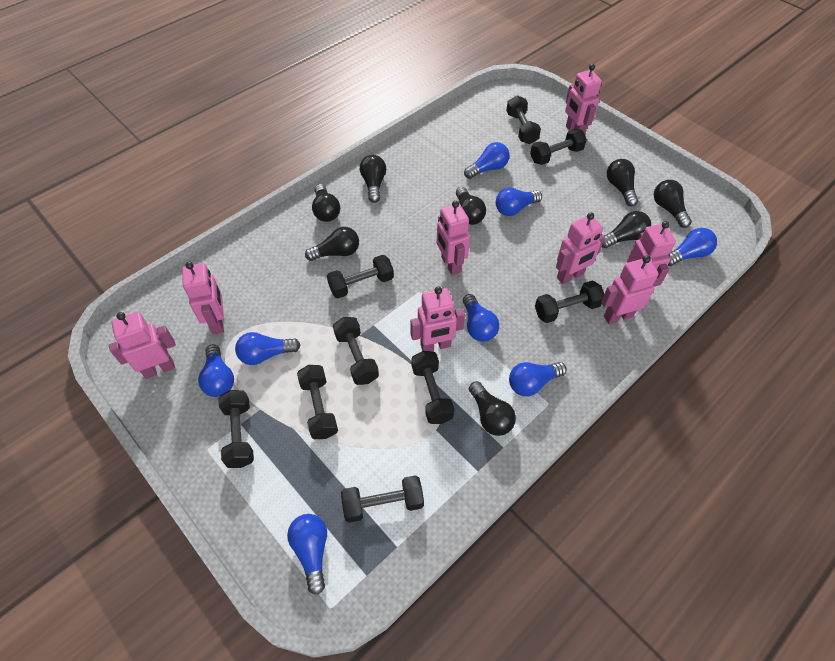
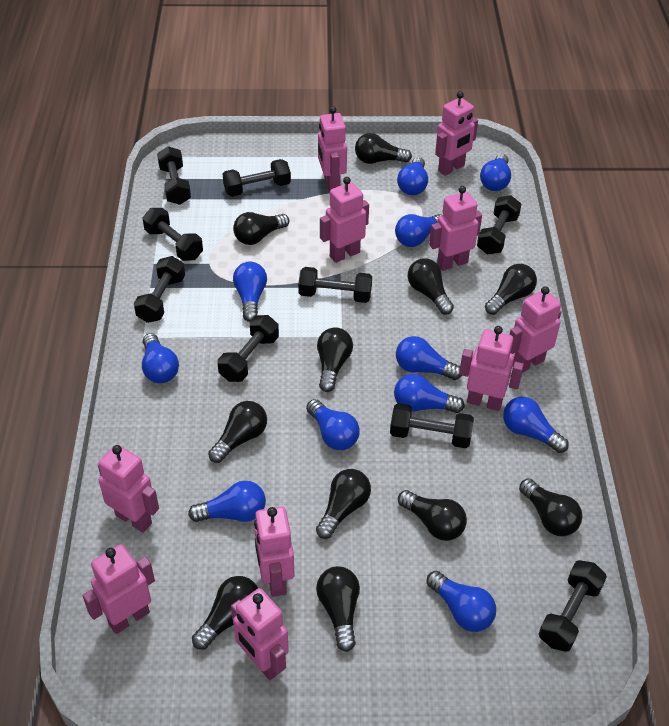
black light bulb: [305,227,359,261] [312,184,340,222] [360,155,386,203] [456,187,486,225] [469,381,516,436] [602,211,651,248] [607,159,638,206] [654,180,692,228] = 8 -> [192,576,258,650] [208,401,267,463] [233,212,289,245] [316,469,371,539] [316,566,360,652] [317,327,353,392] [355,133,412,164] [398,490,467,541] [408,258,454,314] [485,264,537,315] [519,478,582,536] = 11
blue light bulb: [198,344,234,397] [235,332,301,365] [287,514,327,595] [463,294,499,342] [464,142,510,179] [496,187,542,216] [509,362,566,396] [668,228,717,266] = 8 -> [142,333,179,383] [188,481,266,522] [233,262,267,322] [306,399,359,450] [394,374,465,413] [395,214,442,247] [396,336,462,380] [397,157,428,195] [426,571,496,632] [480,154,511,191] [503,397,569,453] = 11
pink robot: [109,312,176,379] [182,261,224,334] [410,286,465,351] [437,201,470,275] [556,212,605,284] [565,64,602,134] [601,256,659,324] [627,221,676,286] = 8 -> [83,544,155,634] [98,445,159,533] [231,588,289,680] [254,506,294,597] [318,106,347,192] [320,177,369,263] [429,186,482,271] [435,91,478,176] [459,326,524,411] [510,286,561,373] = 10

